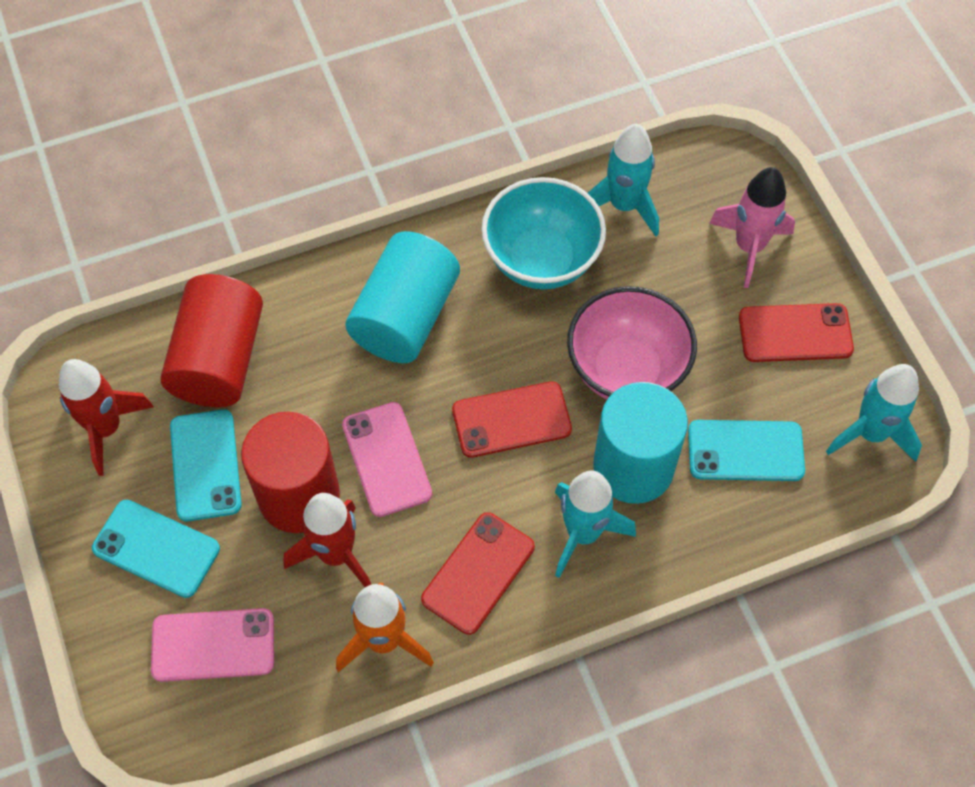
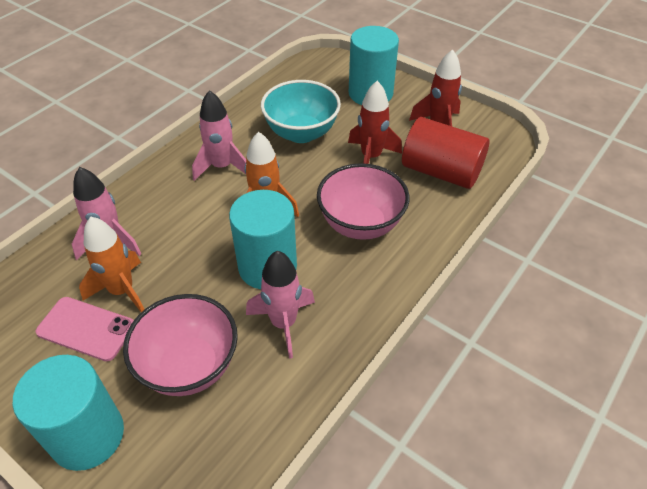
orange rocket: [336,583,434,672] = 1 -> [79,217,145,312] [244,132,299,217] = 2
pink bowl: [567,286,697,399] = 1 -> [123,294,238,396] [317,163,409,240] = 2
pink phone: [151,608,274,682] [342,402,432,517] = 2 -> [36,297,134,361] = 1
pink rocket: [709,167,795,288] = 1 -> [72,167,141,261] [192,90,246,181] [246,251,315,359] = 3
red cylinder: [161,274,263,407] [241,412,340,533] = 2 -> [402,117,489,189] = 1
red phone: [421,512,535,635] [452,381,572,458] [739,303,854,362] = 3 -> none = 0
turquoise cylinder: [345,231,460,363] [593,382,688,504] = 2 -> [12,355,124,471] [229,190,297,289] [349,26,399,105] = 3
turquoise phone: [92,500,220,598] [170,409,242,522] [688,420,805,481] = 3 -> none = 0
turquoise rocket: [555,470,636,578] [588,124,659,236] [826,364,922,462] = 3 -> none = 0

